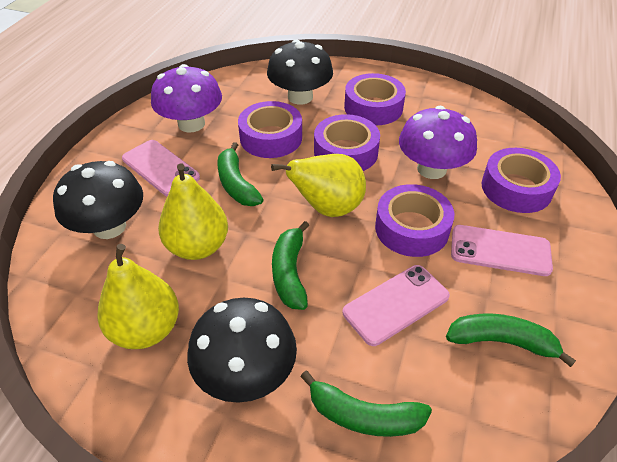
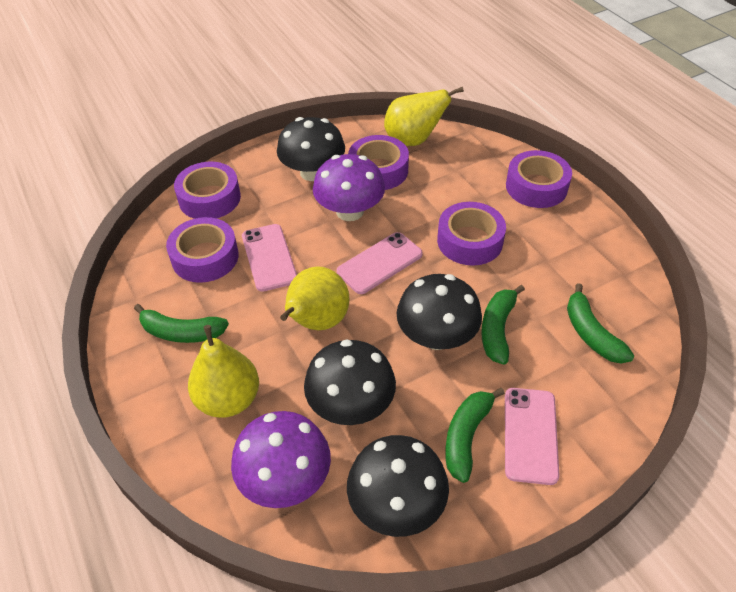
black mushroom: [53,161,143,239] [187,298,297,403] [267,40,333,105] = 3 -> [277,117,345,181] [304,339,396,425] [347,435,449,537] [397,274,482,350] = 4

